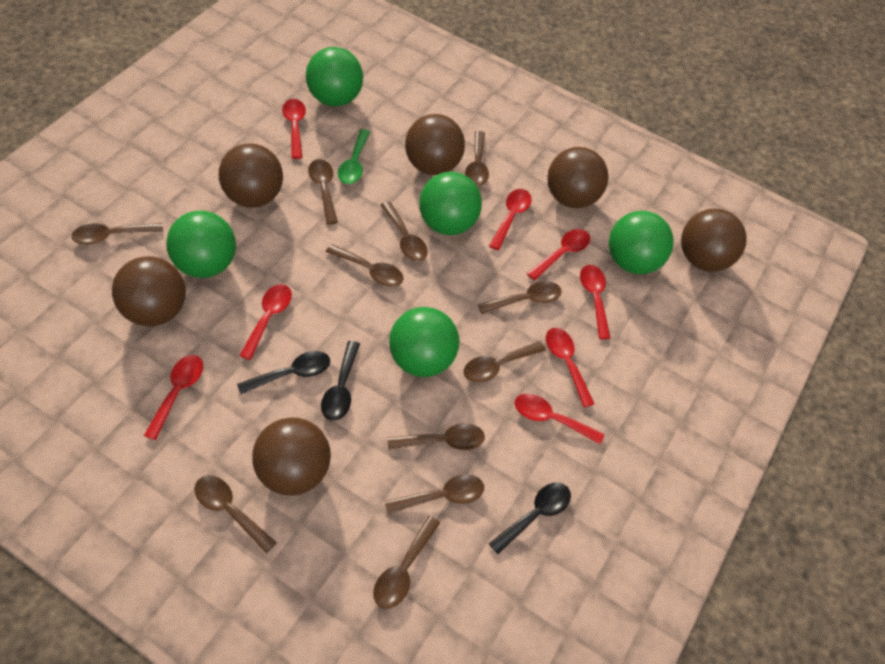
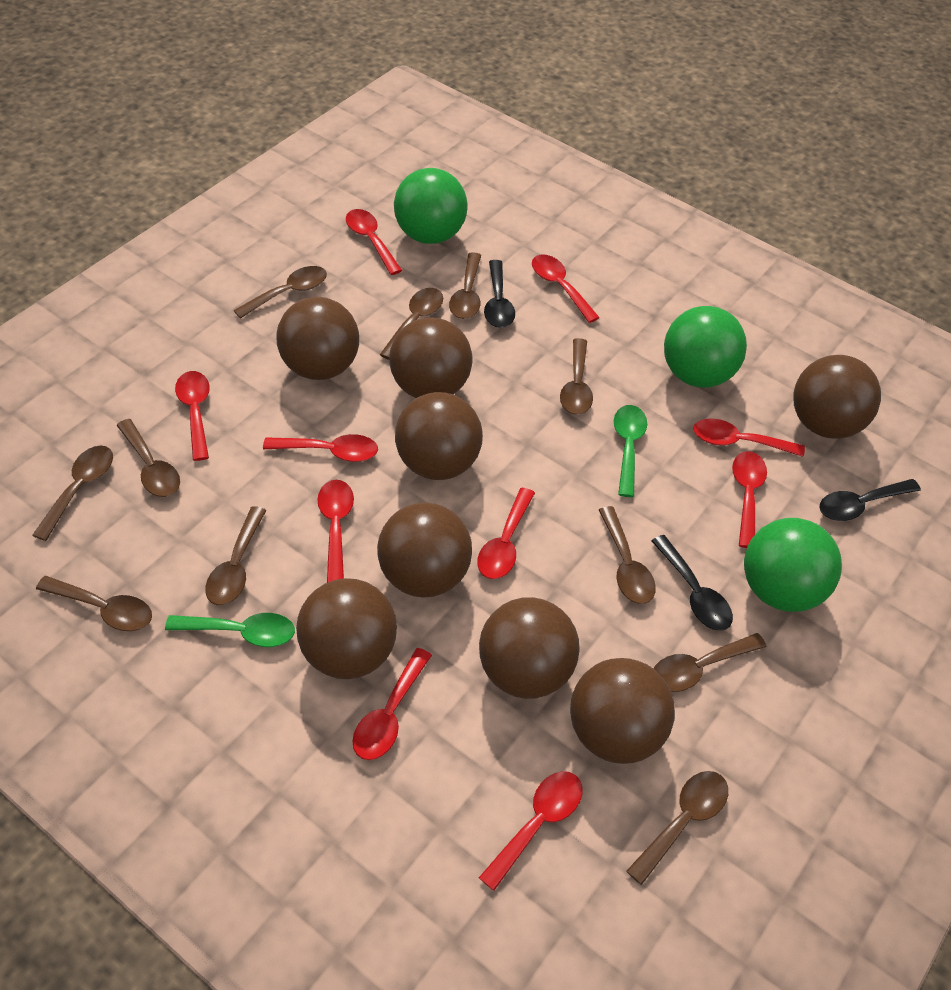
brown ball: [112,256,186,326] [219,143,283,207] [252,417,331,496] [405,114,465,175] [547,147,609,208] [681,209,747,272] = 6 -> [276,297,359,380] [296,578,397,679] [377,502,472,598] [389,317,472,398] [395,392,483,480] [479,597,580,699] [570,658,675,764] [793,355,881,439] = 8
green ball: [166,211,236,278] [306,47,363,107] [389,307,459,377] [419,172,482,235] [609,211,674,274] = 5 -> [394,168,467,244] [664,306,747,388] [744,518,842,612] = 3
green spoon: [338,129,370,184] = 1 -> [165,613,295,647] [614,405,647,497] = 2
red spoon: [144,355,203,440] [239,284,292,360] [282,99,306,159] [489,189,532,250] [515,394,604,444] [526,229,590,281] [546,328,594,408] [580,265,610,339] = 8 -> [175,371,210,461] [263,434,378,462] [317,480,354,583] [346,209,402,275] [352,648,432,760] [477,488,535,579] [479,771,583,891] [532,254,600,323] [693,418,805,457] [732,451,767,548] = 10

